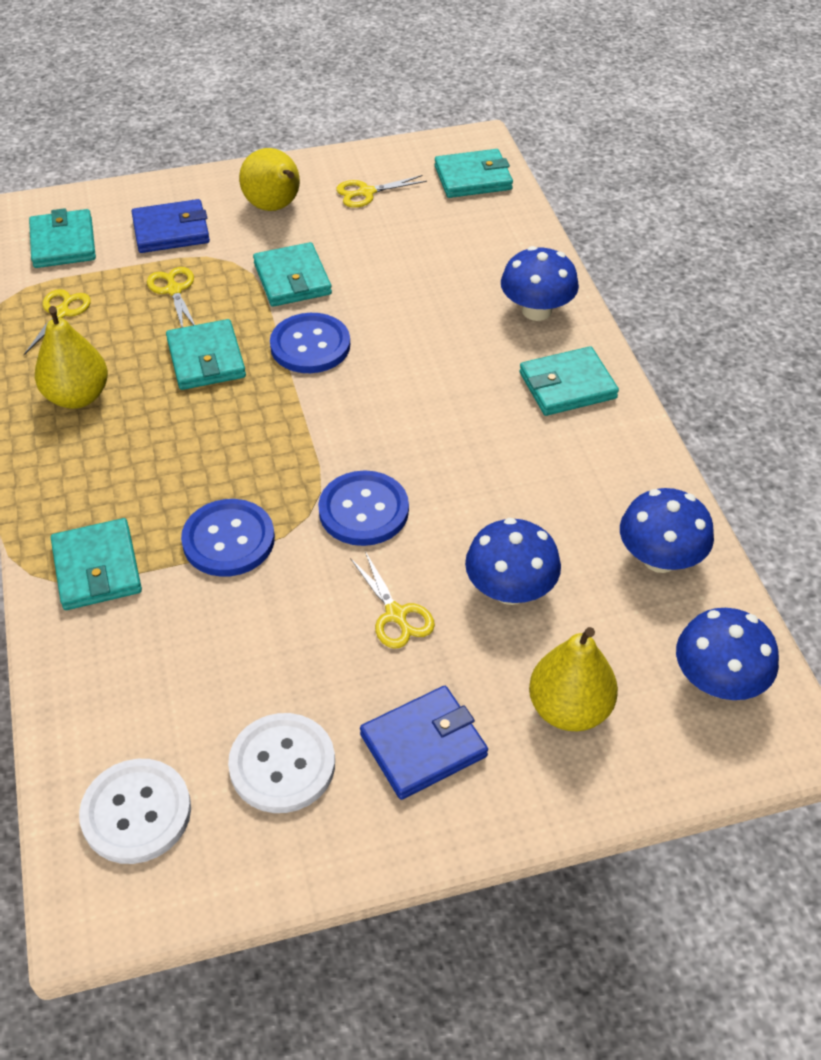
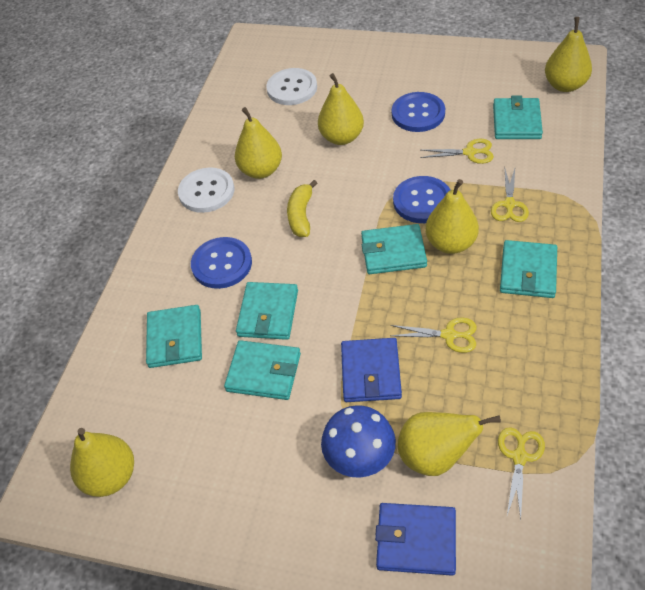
blue mushroom: [465,518,561,605] [501,246,579,321] [620,488,714,573] [676,608,779,700] = 4 -> [321,405,396,478] = 1
yellow banana: none = 0 -> [287,180,317,237] = 1
yellow pear: [35,306,108,409] [239,148,300,211] [529,627,618,731] = 3 -> [70,428,134,497] [235,107,282,179] [318,73,364,145] [398,412,501,476] [425,179,479,254] [545,17,592,92] = 6

